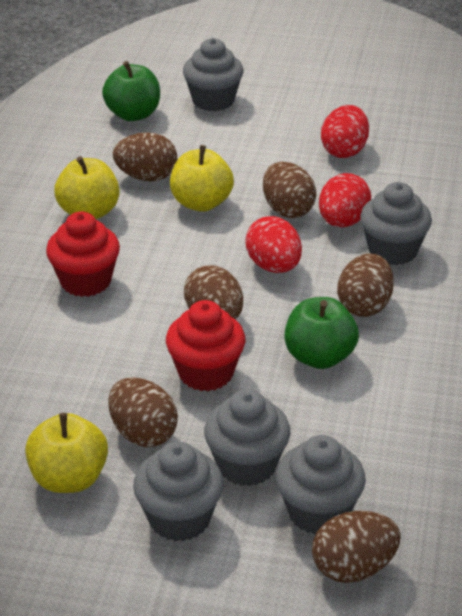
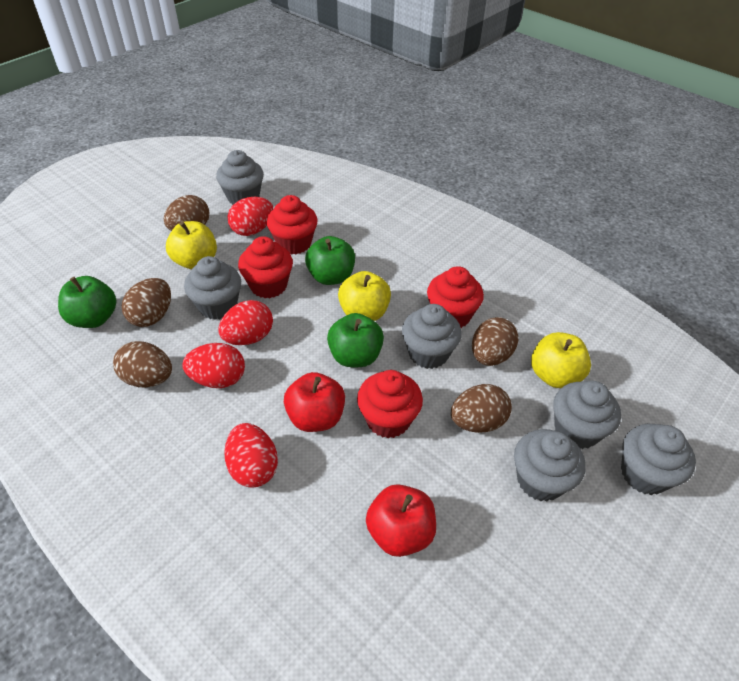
brown egg: [108,377,178,447] [113,132,177,181] [184,265,243,319] [263,162,316,218] [312,511,401,583] [337,253,394,317] = 6 -> [113,341,172,388] [121,278,171,327] [164,195,209,231] [451,384,512,433] [472,317,518,366] = 5
green apple: [102,61,160,121] [284,297,359,369] = 2 -> [58,276,116,328] [305,236,355,285] [327,313,384,367] = 3
grey cupcake: [133,441,223,541] [183,38,243,111] [204,389,290,486] [276,435,366,534] [360,182,432,265] = 5 -> [184,256,241,320] [216,150,264,205] [402,304,462,369] [514,429,586,501] [553,381,621,449] [621,424,696,495] = 6
red apple: none = 0 -> [284,372,345,432] [366,484,436,557] = 2
red cupcake: [46,212,120,297] [166,300,245,391] = 2 -> [238,236,293,298] [267,195,317,255] [357,370,423,438] [427,266,484,328] = 4
red egg: [245,216,302,273] [319,173,371,227] [321,105,369,158] = 3 -> [182,343,245,388] [219,300,273,345] [224,423,278,488] [228,197,273,236] = 4

